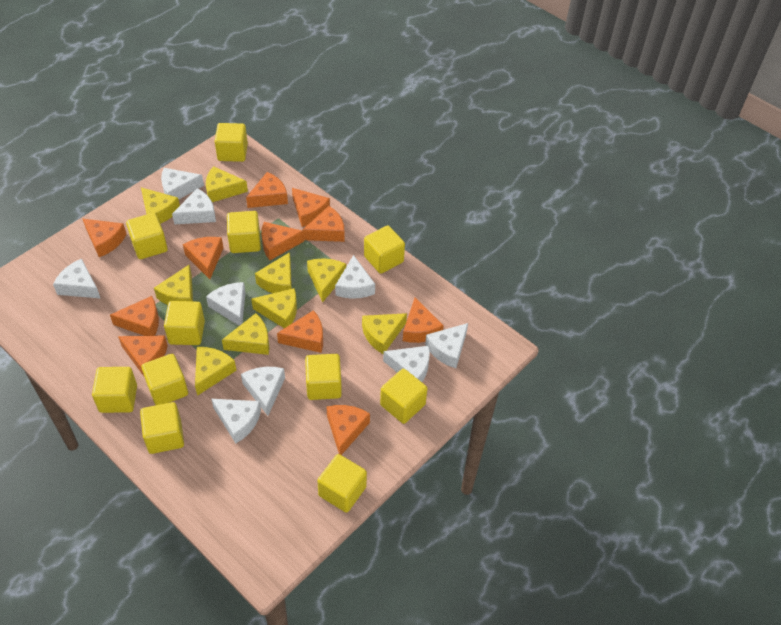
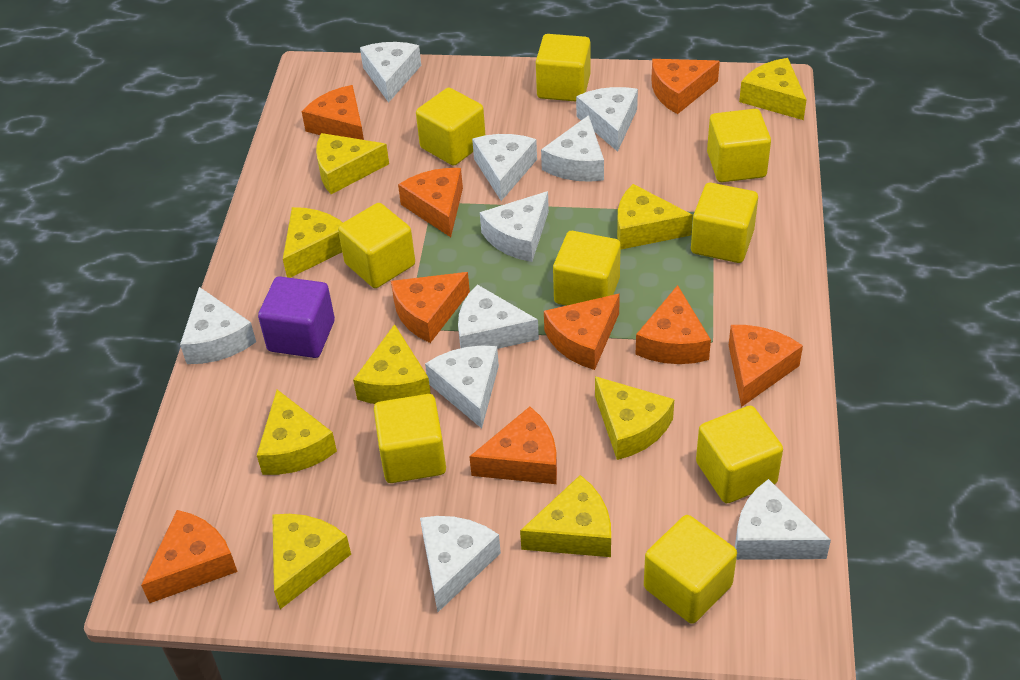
orange cheese: [83,219,126,257] [110,296,159,336] [118,335,168,376] [183,237,223,279] [246,172,288,208] [261,222,304,260] [277,310,323,353] [292,188,330,227] [302,206,345,242] [327,405,370,455] [403,298,444,343] = 11 -> [141,510,238,603] [302,85,364,140] [391,272,470,343] [398,168,463,237] [469,407,557,484] [544,293,620,370] [635,285,711,364] [651,59,720,114] [729,325,803,407] = 9
purple cube: none = 0 -> [258,276,335,358] = 1
white cheese: [53,259,101,299] [161,168,204,199] [172,188,216,224] [206,282,246,326] [211,399,261,444] [241,367,285,416] [335,255,375,299] [383,346,430,382] [425,323,468,368] = 9 -> [180,287,256,364] [360,42,421,103] [420,516,501,612] [425,346,499,428] [458,284,539,349] [472,134,537,201] [480,191,549,262] [541,115,604,182] [576,87,638,152] [735,479,831,560] = 10
yellow cube: [92,367,137,413] [126,213,168,259] [140,402,184,454] [141,354,188,405] [164,301,205,345] [215,123,248,162] [227,211,261,253] [305,354,342,400] [317,454,367,513] [364,225,405,274] [380,369,428,424] = 11 -> [338,203,415,288] [374,394,446,483] [416,87,485,166] [536,34,591,102] [553,231,621,306] [644,515,737,624] [691,183,758,263] [696,406,783,503] [707,109,771,182] = 9

